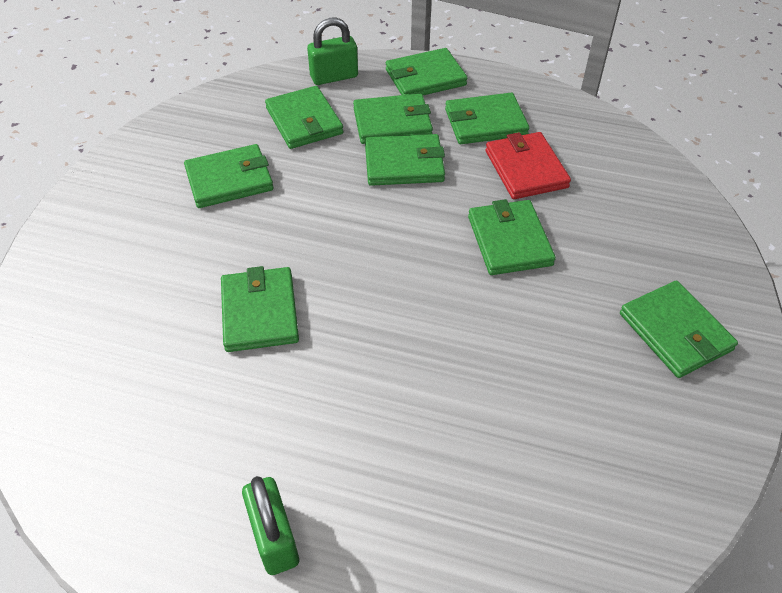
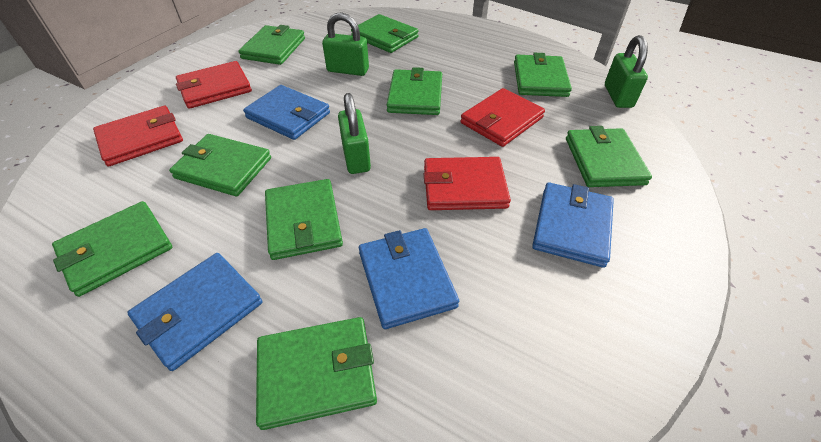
blue wallet: none = 0 -> [127,253,262,371] [243,85,330,140] [359,228,459,329] [532,182,614,268] = 4
green padlock: [242,476,299,575] [307,18,358,85] = 2 -> [322,12,369,76] [338,93,371,174] [605,35,648,108] = 3
red wallet: [485,132,571,199] = 1 -> [93,106,183,166] [176,61,252,109] [423,157,511,210] [461,88,545,147] = 4

